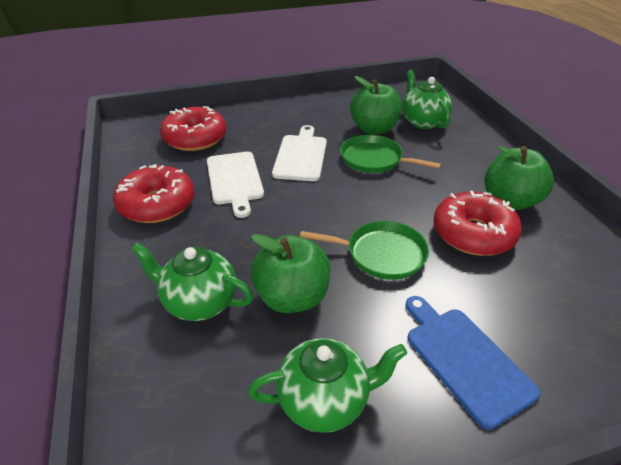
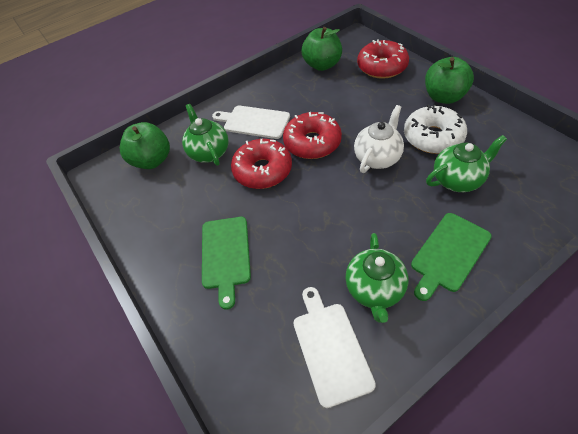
blue cutting board: [406,296,541,430] = 1 -> none = 0
green cutting board: none = 0 -> [202,217,251,310] [411,213,492,301] = 2
green pan: [300,221,429,280] [340,135,441,173] = 2 -> none = 0
white donut: none = 0 -> [404,104,467,154] = 1
white teapot: none = 0 -> [354,105,404,173] = 1

